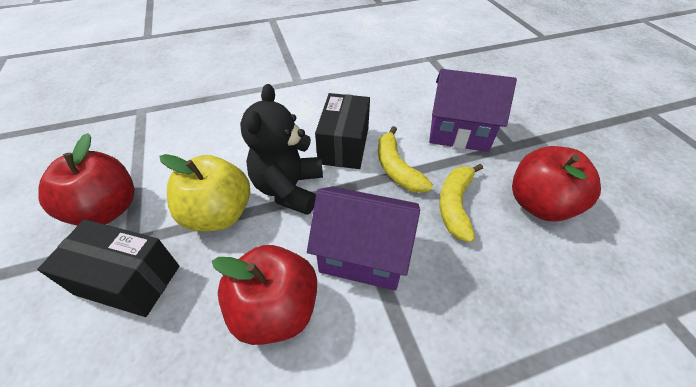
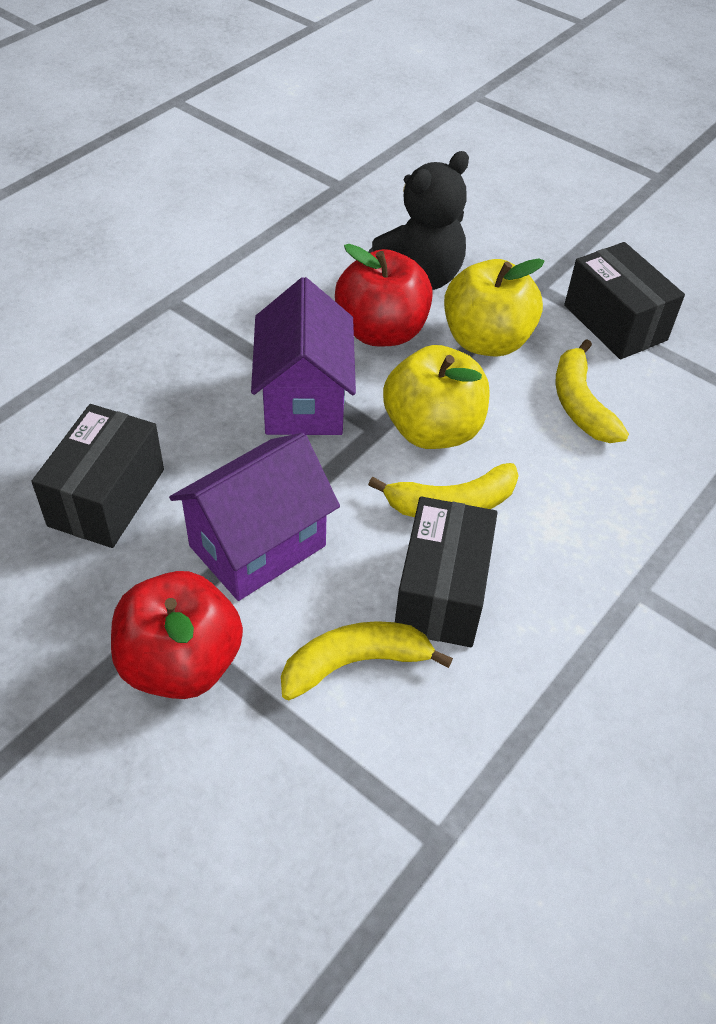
black box: [37,219,179,317] [315,93,370,169] = 2 -> [32,404,164,548] [395,496,497,647] [564,242,685,359] = 3
red apple: [38,133,135,226] [212,245,317,345] [512,146,601,222] = 3 -> [111,571,243,699] [335,244,433,346] = 2
yellow apple: [160,154,250,232] = 1 -> [383,345,489,449] [444,258,545,356] = 2
yellow banana: [378,126,433,193] [439,164,483,242] = 2 -> [281,621,453,700] [368,463,518,517] [555,339,629,443] = 3

